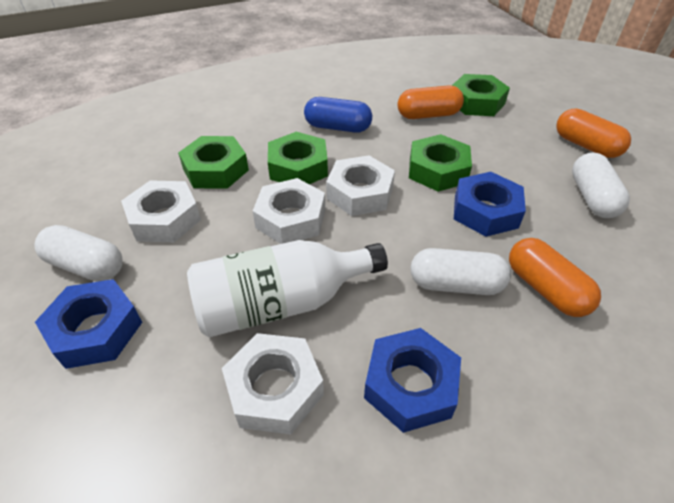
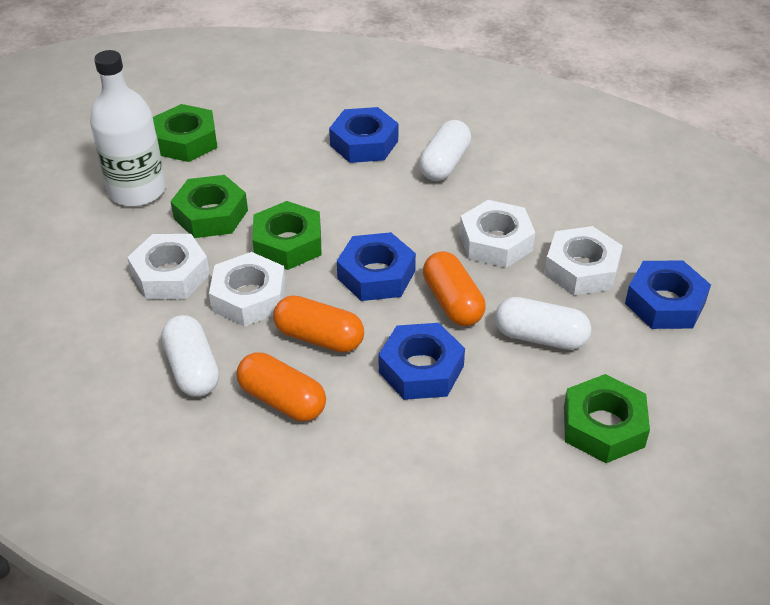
blue capsule: [304,97,372,133] = 1 -> none = 0
blue nut: [35,279,142,369] [364,328,461,433] [454,172,526,237] = 3 -> [329,107,398,163] [337,232,416,301] [378,323,465,400] [625,260,711,329] = 4

